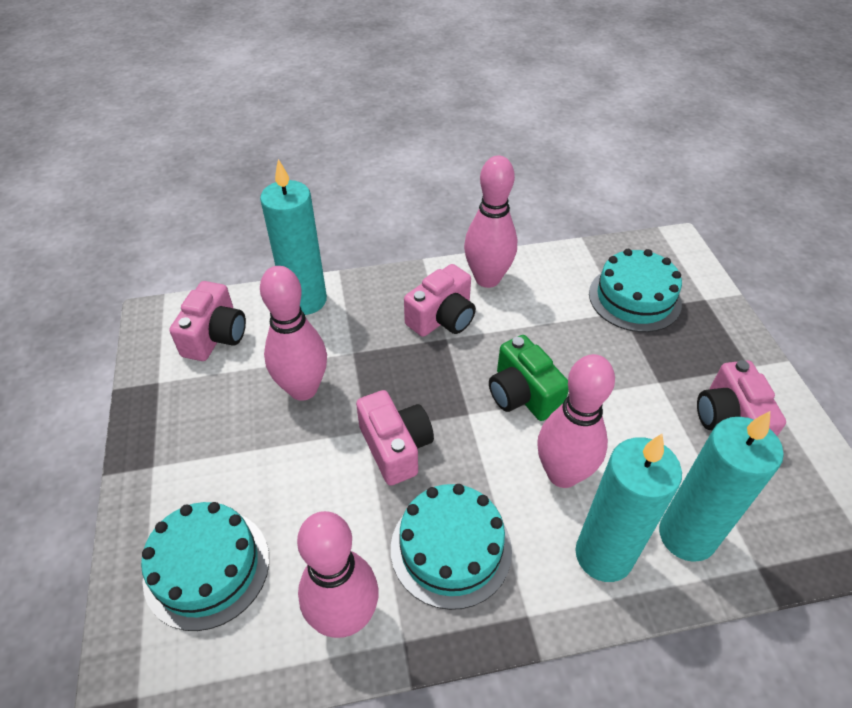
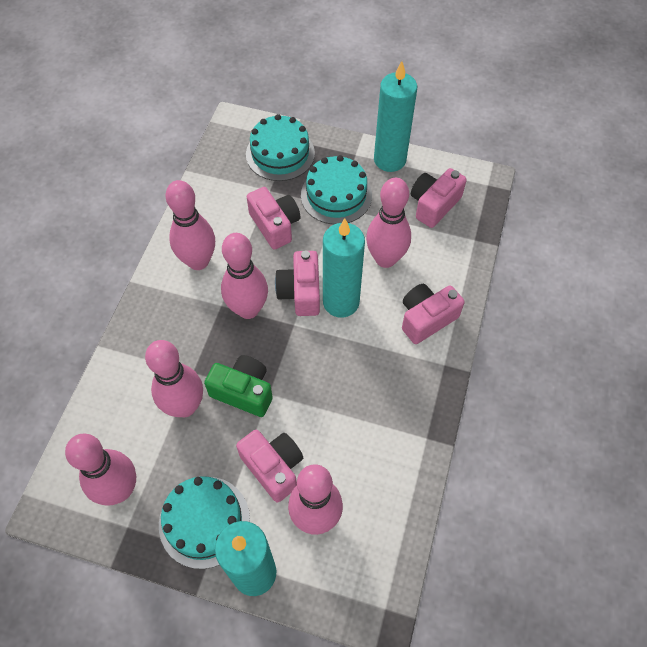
pink bowling pin: [260,266,327,401] [297,511,379,638] [464,155,517,288] [537,354,615,488] = 4 -> [65,434,136,506] [145,340,203,417] [166,180,215,270] [221,233,268,319] [288,464,343,535] [366,178,411,268] = 6
pink camera: [169,281,246,361] [356,390,434,486] [404,264,476,337] [697,360,786,436] = 4 -> [236,430,303,502] [247,187,300,250] [275,251,320,316] [402,284,465,344] [411,168,467,228] = 5

